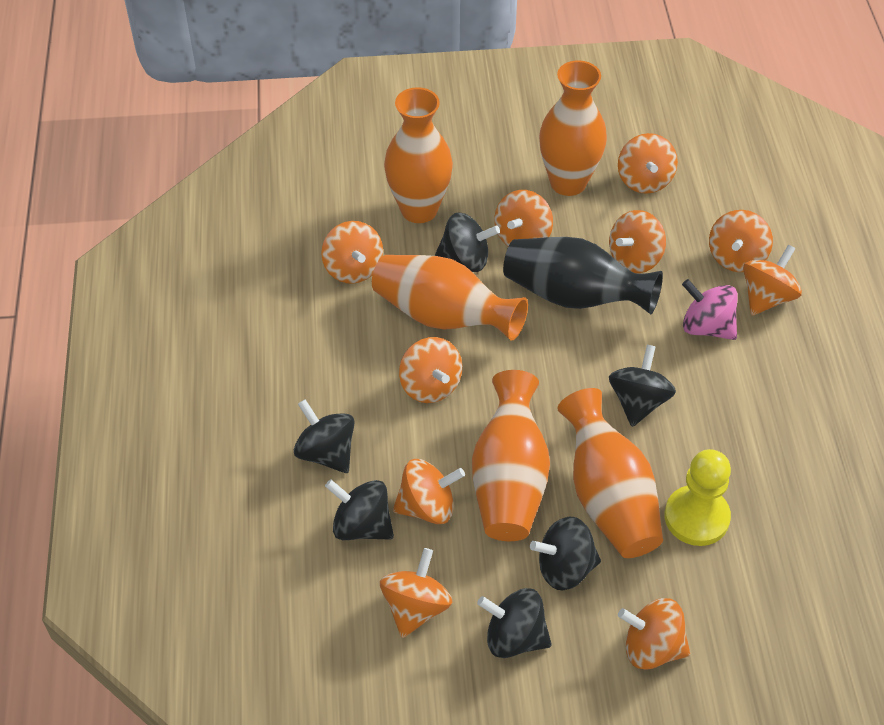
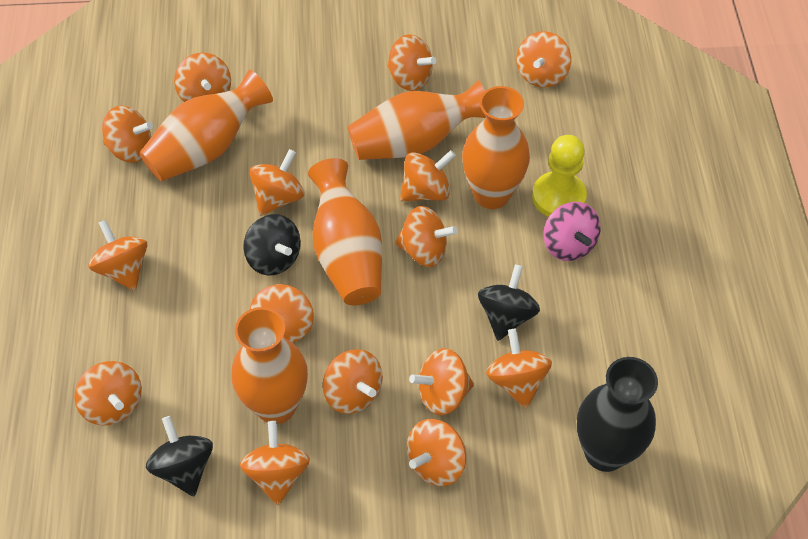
black spinning top: [294,399,355,473] [325,479,394,540] [435,212,500,272] [477,588,552,658] [530,517,601,590] [609,345,676,427] = 6 -> [146,416,213,496] [243,214,301,275] [478,264,540,341] = 3
orange spinning top: [321,221,383,284] [380,548,452,638] [393,459,465,524] [399,337,462,403] [494,190,553,246] [609,210,666,273] [618,133,678,194] [618,598,690,670] [709,210,773,272] [743,245,802,315] = 10 -> [74,361,142,426] [88,219,147,291] [102,106,153,163] [174,53,231,102] [240,421,310,505] [249,149,304,216] [250,284,314,342] [323,349,383,414] [387,34,436,91] [395,206,458,267] [400,150,456,202] [407,419,466,486] [409,348,474,415] [486,329,552,409] [516,31,571,88] = 15

